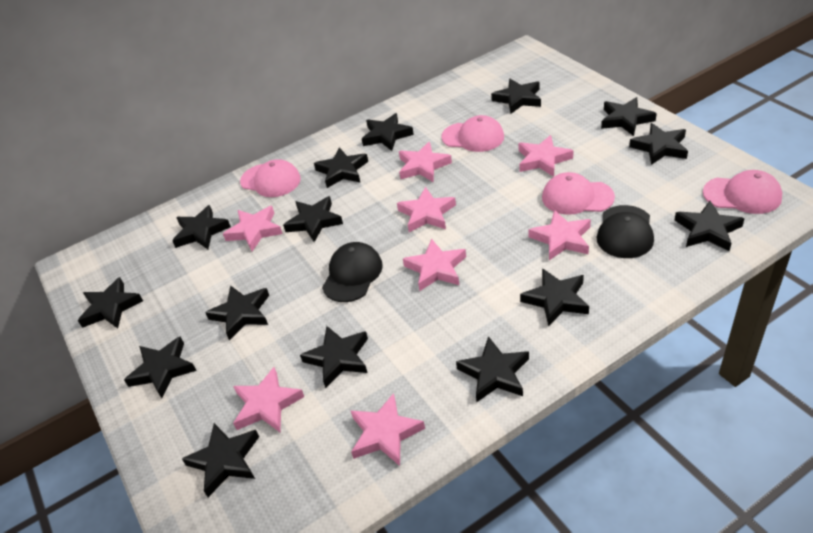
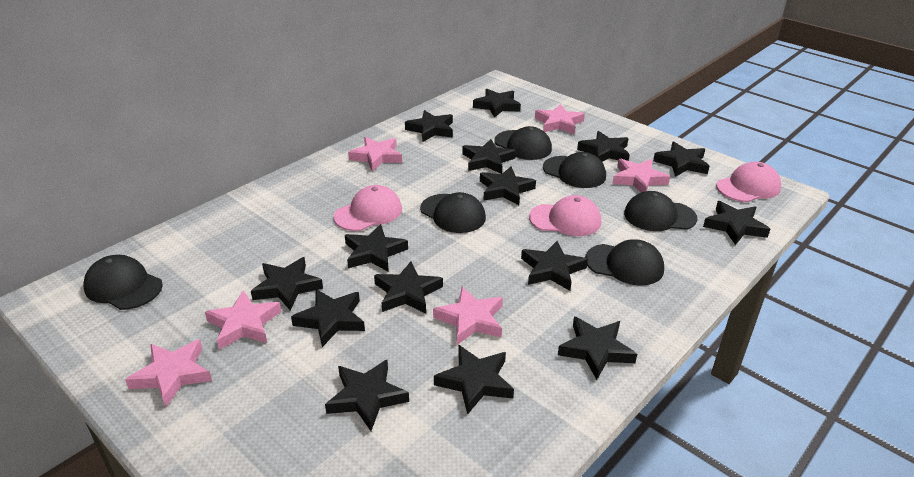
black cap: [322,242,383,302] [597,205,654,258] = 2 -> [84,255,163,310] [420,192,486,233] [494,126,552,160] [543,152,606,188] [585,239,664,286] [624,191,698,231] = 6
pink cap: [240,159,301,197] [441,115,504,152] [542,172,615,215] [703,170,782,214] = 4 -> [334,185,402,231] [529,195,601,236] [716,162,781,202] = 3
pink star: [223,206,282,251] [233,367,304,432] [351,393,425,466] [397,187,456,232] [399,142,452,182] [403,239,466,291] [518,135,574,177] [528,210,591,260] = 8 -> [125,339,212,407] [205,290,282,350] [348,137,402,171] [433,287,503,345] [535,104,585,135] [612,159,670,192] = 6

